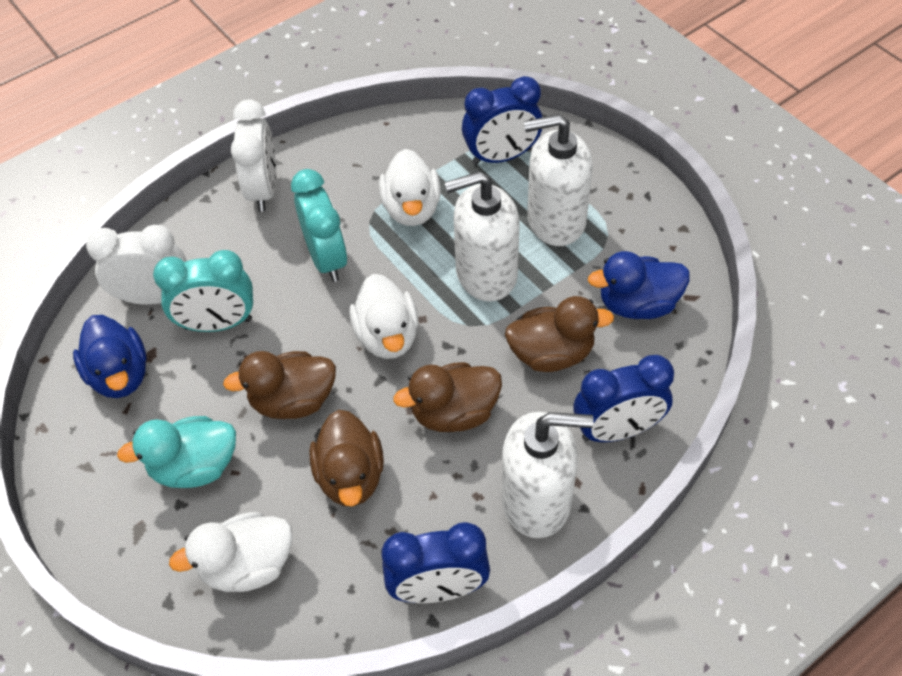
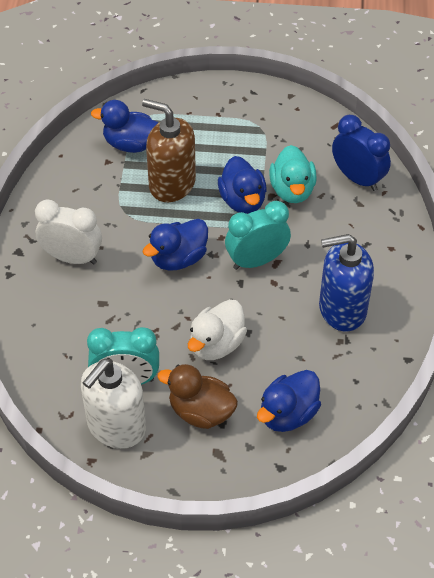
blue clock: [382,522,490,603] [462,76,543,165] [573,355,674,442] = 3 -> [332,115,391,191] = 1
blue duck: [73,315,147,398] [588,251,690,319] = 2 -> [91,100,159,153] [142,219,208,271] [218,156,267,214] [257,370,321,432] = 4
blue soap dispenser: none = 0 -> [319,234,374,331] = 1
brown duck: [223,351,336,419] [309,410,384,507] [393,362,502,432] [505,296,614,372] = 4 -> [158,364,238,429] = 1
brown soap dispenser: none = 0 -> [142,99,196,202] = 1
white clock: [86,225,187,305] [231,100,276,212] = 2 -> [35,200,102,264] = 1
white duck: [169,512,293,592] [349,274,419,359] [379,149,441,226] = 3 -> [188,299,247,360] = 1
white soap dispenser: [444,171,519,302] [501,412,594,538] [524,114,593,246] = 3 -> [81,358,146,449] = 1

